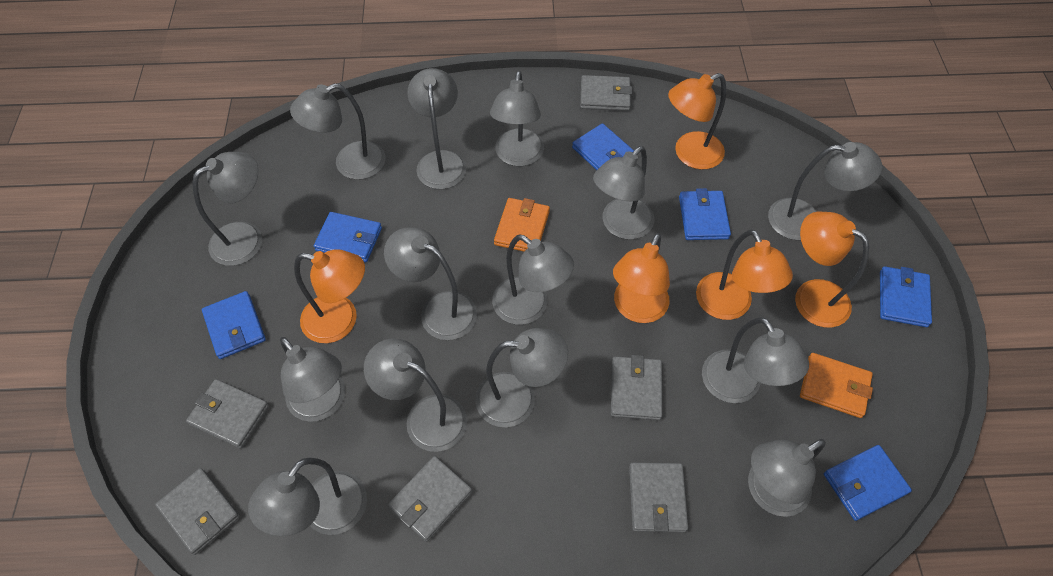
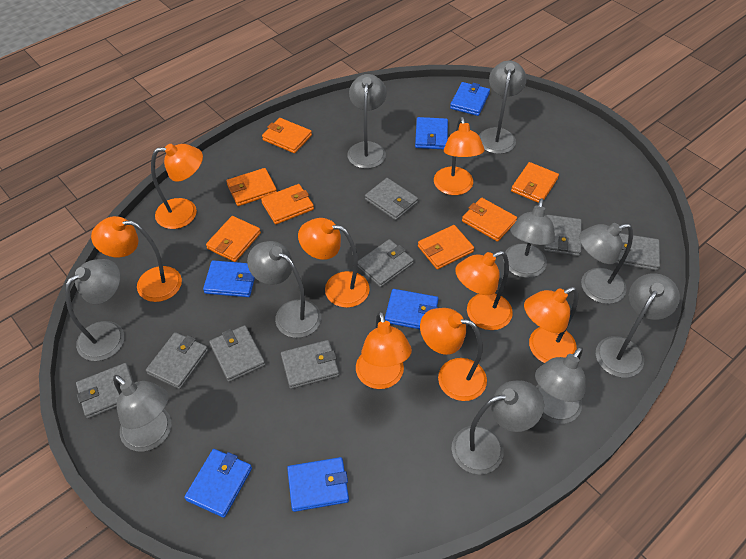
grey lamp: [192,152,262,266] [248,458,367,536] [280,337,345,422] [290,83,386,180] [364,338,467,452] [384,227,477,340] [407,68,466,189] [475,328,568,427] [490,71,544,166] [492,234,574,325] [593,146,654,240] [702,317,809,403] [748,439,826,517] [768,142,882,240] = 14 -> [65,259,124,361] [113,375,171,451] [247,241,321,338] [347,74,387,169] [452,380,544,474] [479,61,527,154] [503,198,555,278] [535,347,586,424] [579,223,633,304] [596,273,680,378] = 10
grey wallet: [155,468,240,555] [186,379,269,449] [388,456,472,542] [580,75,632,111] [611,355,662,420] [629,463,688,532] = 6 -> [76,363,134,419] [146,332,208,389] [209,325,265,382] [281,340,339,389] [358,239,414,288] [365,178,418,221] [544,215,582,256] [614,233,660,271] = 8
orange lamp: [294,249,365,343] [613,233,670,323] [668,73,726,170] [696,229,793,320] [795,211,869,328] = 5 -> [91,216,182,302] [151,144,203,229] [298,218,370,308] [356,311,412,389] [420,308,487,401] [434,117,485,195] [455,251,513,330] [524,287,578,363] = 8
orange wallet: [494,198,550,252] [800,353,873,418] = 2 -> [206,216,261,262] [226,168,277,206] [261,184,314,224] [262,118,312,153] [418,225,474,270] [462,198,517,242] [511,162,559,203] = 7

